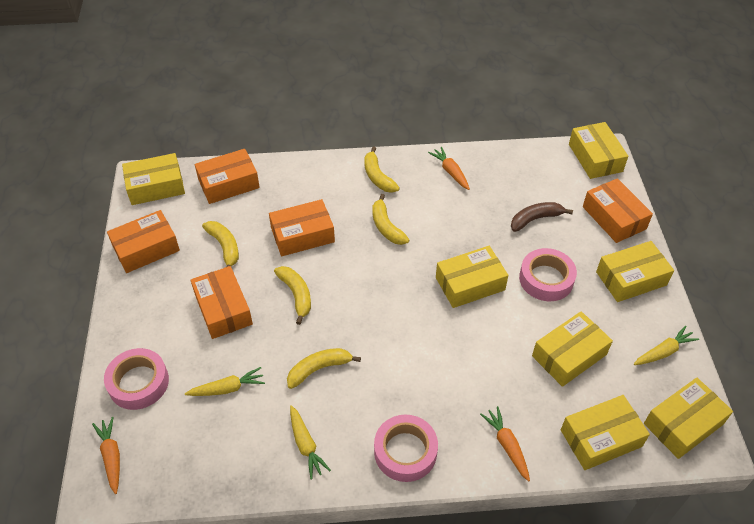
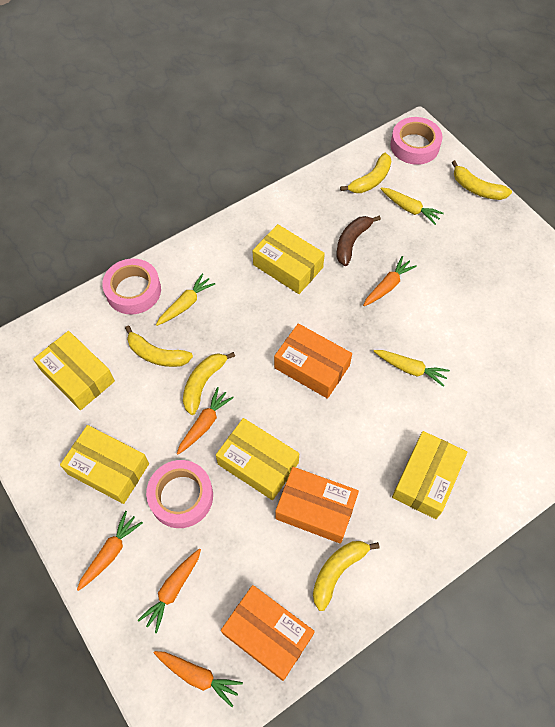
orange box: [107,210,180,273] [191,266,253,339] [195,149,260,204] [269,199,335,256] [583,178,653,243] = 5 -> [221,585,315,681] [274,323,352,399] [275,467,359,544] = 3
orange carrot: [92,417,120,494] [428,147,470,190] [480,406,530,482] = 3 -> [77,511,143,591] [138,548,201,633] [154,651,243,707] [177,387,234,454] [363,256,417,306] = 5
yellow box: [122,153,185,205] [436,246,508,308] [532,311,613,387] [561,395,650,470] [569,122,628,179] [596,241,674,302] [644,378,733,459] = 7 -> [33,331,115,410] [60,425,149,504] [216,418,299,500] [252,224,325,294] [392,431,467,519] = 5

